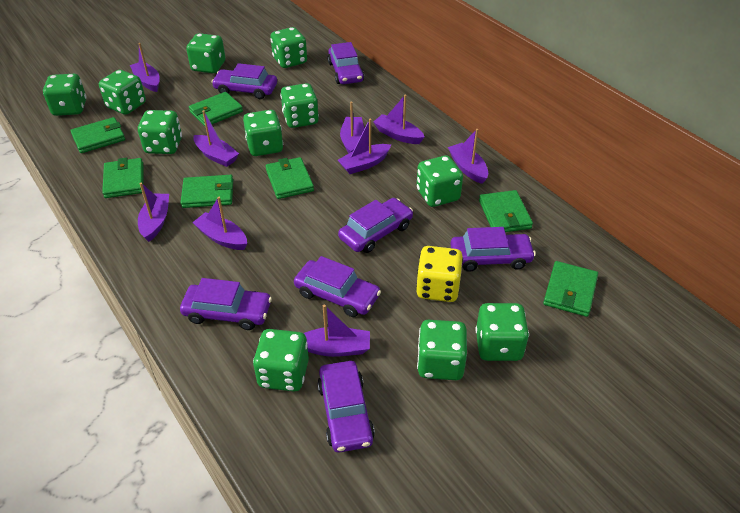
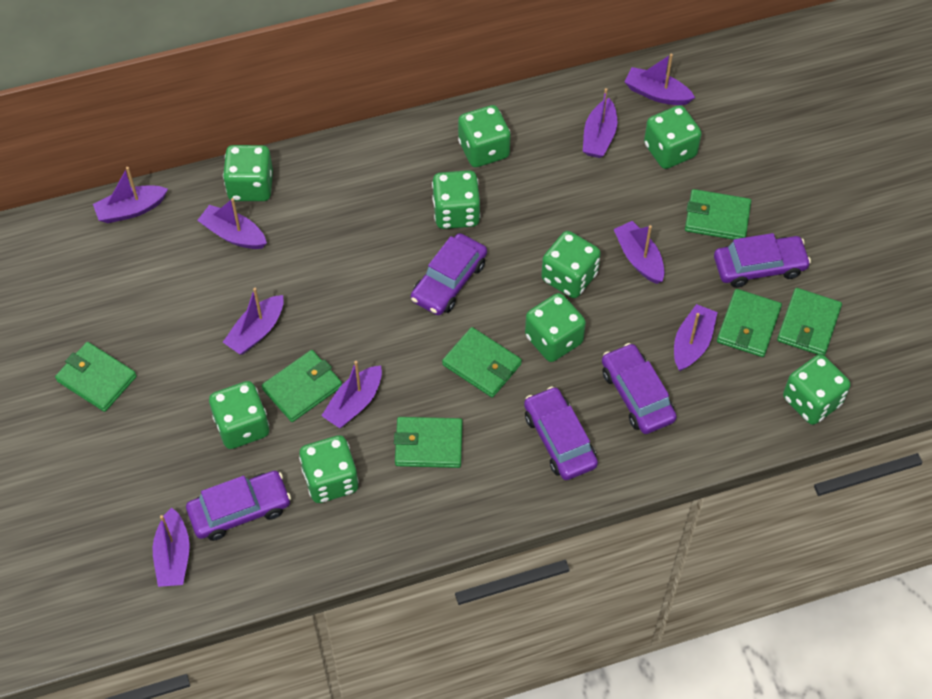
green dice: [43,74,86,116] [99,70,146,115] [138,110,182,154] [186,33,225,73] [243,110,283,156] [253,329,309,391] [270,27,307,68] [280,83,319,128] [417,156,463,207] [417,320,467,380] [475,303,529,361] = 11 -> [209,381,269,449] [223,145,273,201] [299,435,359,503] [432,170,481,229] [458,105,511,167] [525,293,586,362] [541,231,601,298] [644,105,702,169] [783,354,850,425] = 9
purple car: [180,278,272,330] [212,63,277,99] [294,256,381,317] [317,361,375,453] [328,42,364,84] [338,198,413,253] [450,227,536,272] = 7 -> [186,471,291,541] [411,233,487,315] [524,387,598,480] [602,343,677,434] [714,233,811,288] = 5
yellow dice: [416,246,463,302] = 1 -> none = 0

